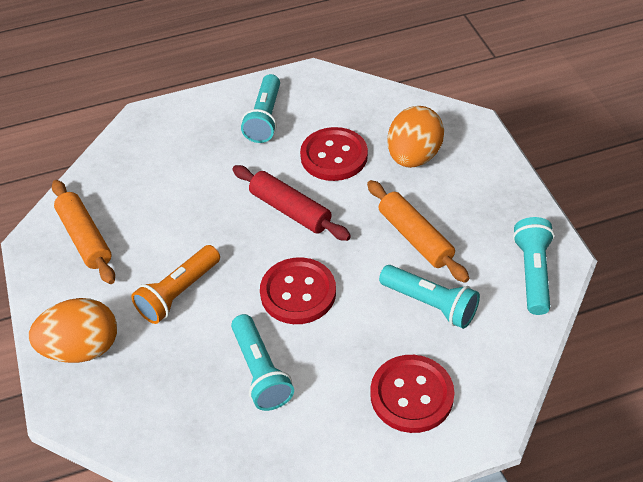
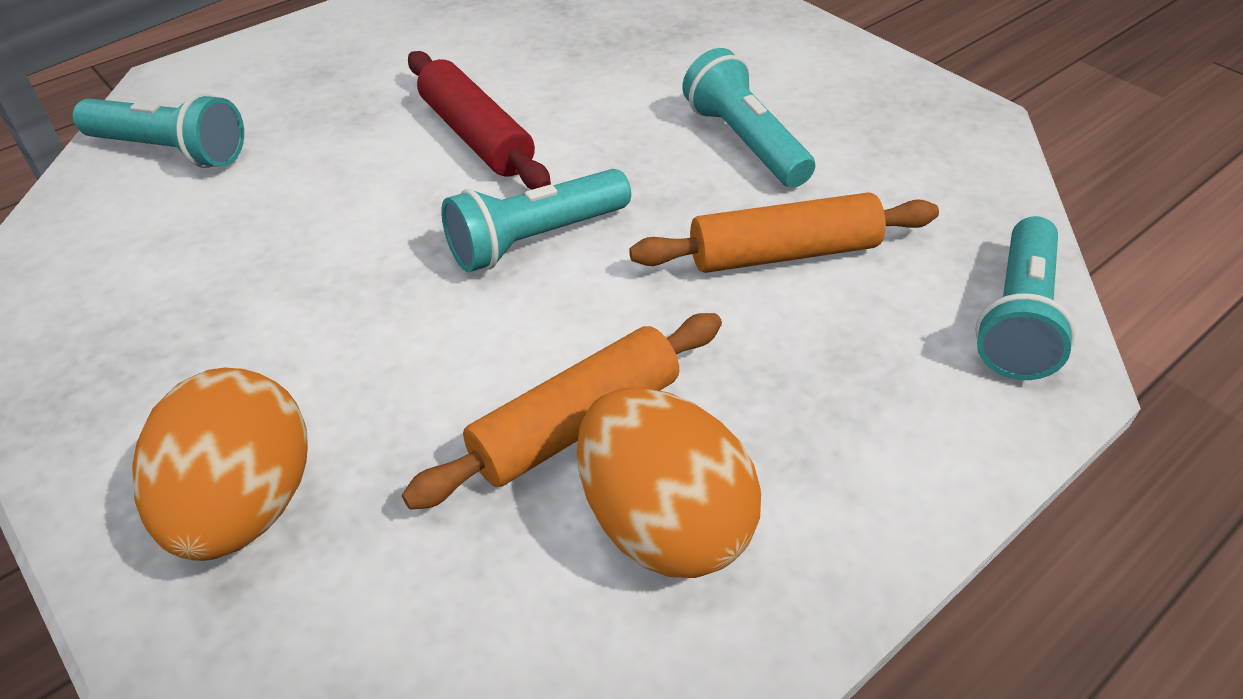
orange flashlight: [131,245,220,324] = 1 -> none = 0
red button: [260,257,336,324] [300,127,368,181] [370,355,454,433] = 3 -> none = 0

